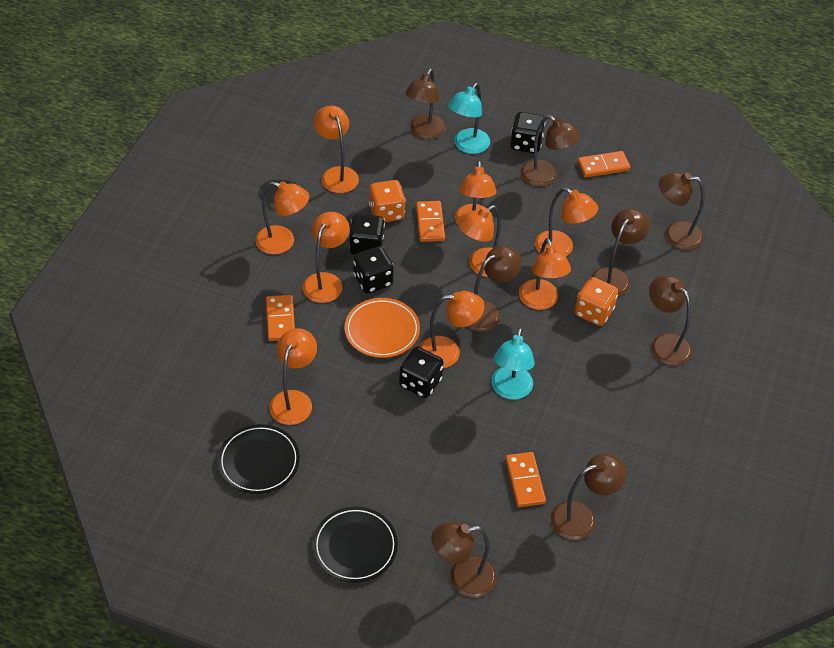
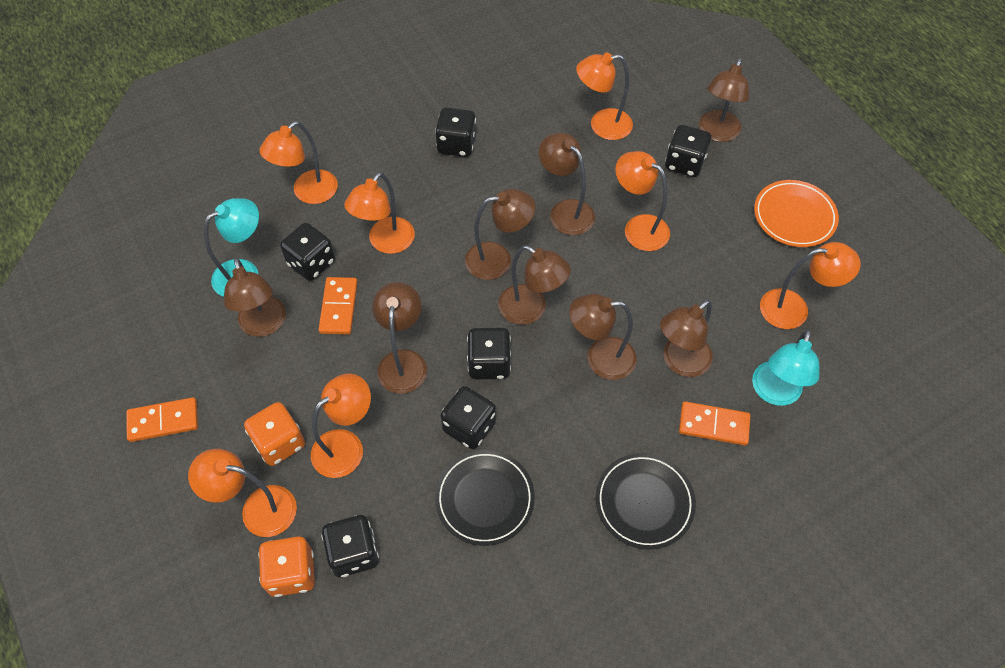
black dice: [349,214,385,255] [353,246,394,293] [399,347,444,398] [510,112,545,153] = 4 -> [280,223,335,281] [321,515,379,577] [435,107,476,157] [440,386,496,449] [467,328,511,380] [665,125,711,177] = 6
orange domino: [266,295,295,341] [416,201,445,242] [505,452,546,507] [577,151,630,177] = 4 -> [127,397,198,442] [318,277,358,334] [679,401,751,446] = 3
orange lamp: [255,181,309,255] [269,328,317,425] [303,212,349,303] [314,106,359,193] [420,291,485,368] [455,160,497,224] [458,205,501,277] [519,238,571,310] [535,187,598,256] = 9 -> [188,449,297,537] [259,121,338,204] [311,373,371,478] [344,172,415,254] [576,53,633,140] [615,151,670,251] [760,242,861,329] = 7

